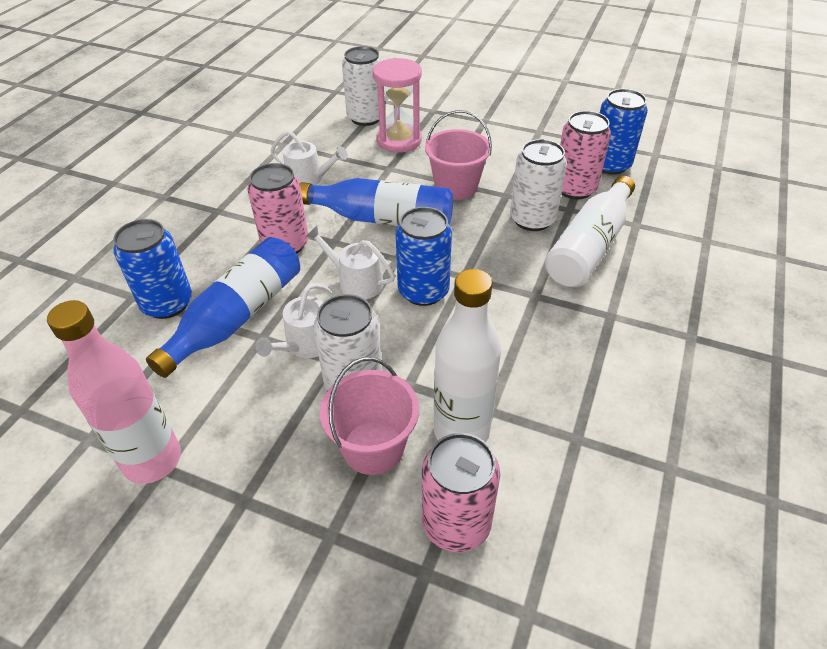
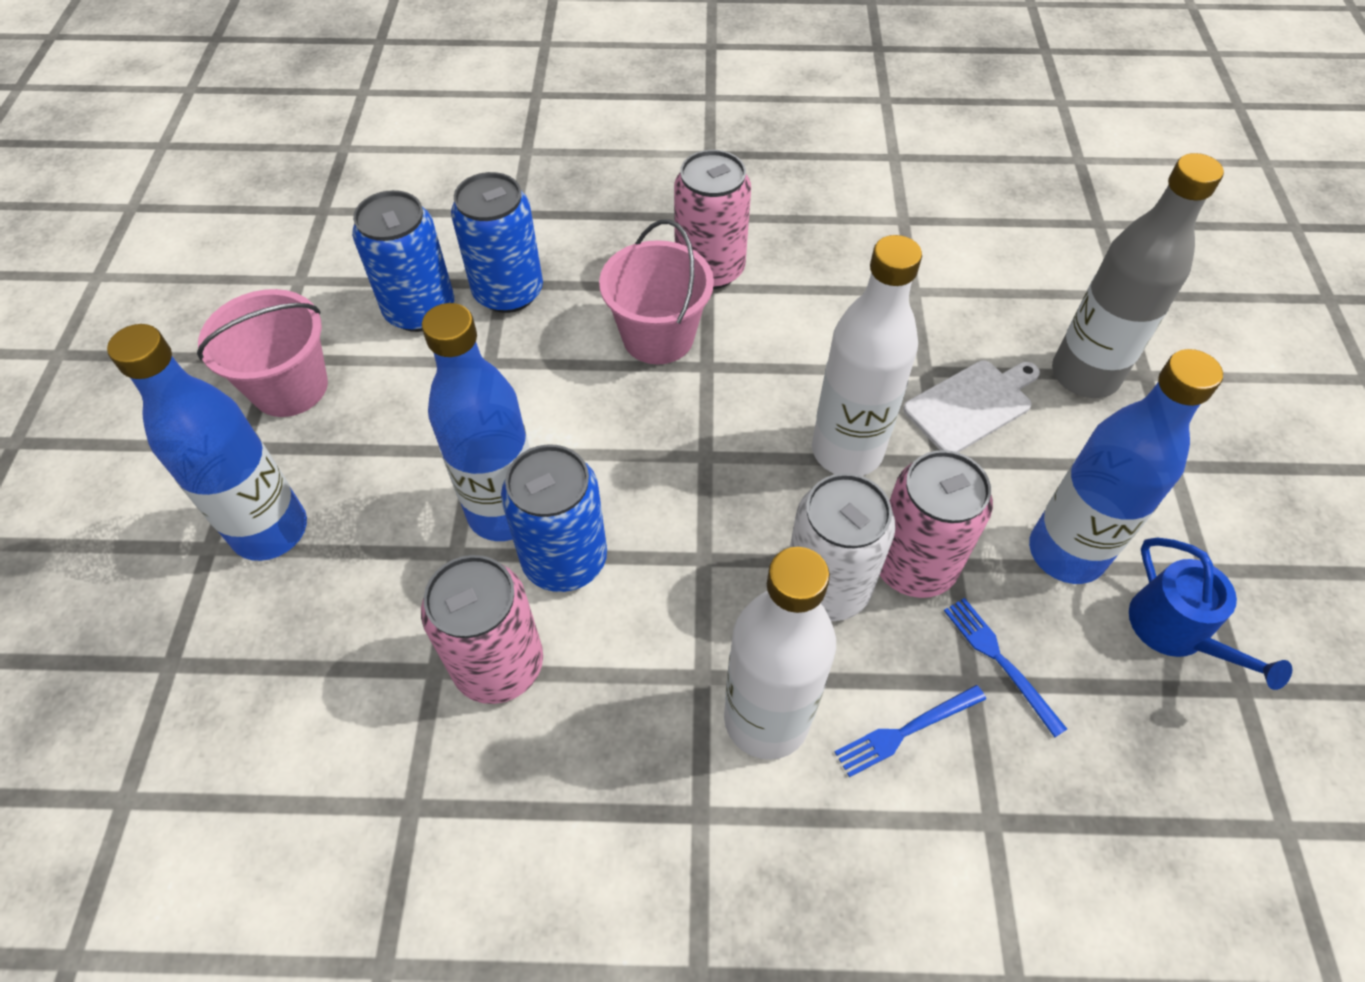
blue bottle: [146,237,300,378] [300,178,453,226] = 2 -> [107,324,307,561] [422,303,530,541] [1029,349,1223,584] = 3
blue fork: none = 0 -> [835,685,986,777] [944,598,1067,737] = 2
blue watering can: none = 0 -> [1129,537,1292,690] = 1
grey bottle: none = 0 -> [1052,153,1224,398] = 1
pink bottle: [47,300,181,484] = 1 -> none = 0
pink hourglass: [373,58,422,152] = 1 -> none = 0
white can: [314,294,382,391] [342,46,382,126] [510,139,567,231] = 3 -> [790,473,896,621] = 1
white cutting board: none = 0 -> [903,361,1040,452] = 1
white watering can: [256,283,332,358] [270,131,348,185] [306,226,395,299] = 3 -> none = 0

